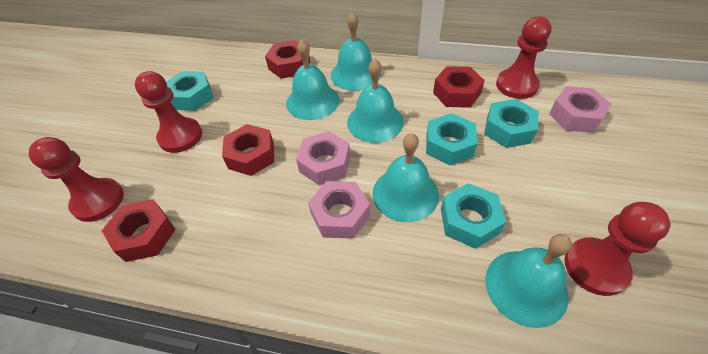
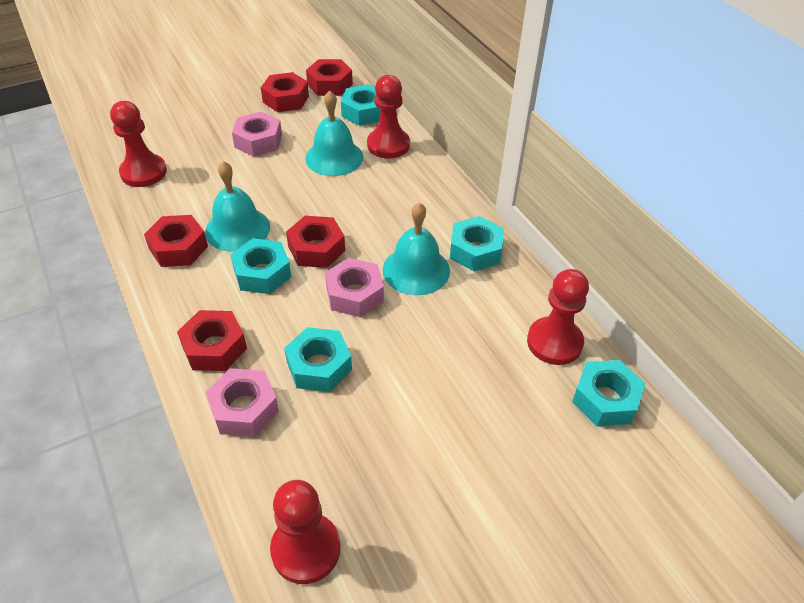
red nut: [102,199,175,262] [222,124,274,176] [265,40,310,79] [433,66,485,108] = 4 -> [144,215,208,267] [177,310,247,371] [261,72,309,112] [286,216,345,268] [306,59,353,96] = 5
turquoise bell: [286,39,339,120] [331,12,381,91] [347,59,404,143] [373,133,439,222] [485,234,572,328] = 5 -> [205,161,270,252] [305,91,363,176] [383,202,450,295] = 3
turquoise nut: [166,71,214,111] [426,113,478,165] [441,183,506,249] [484,99,539,148] = 4 -> [230,238,291,294] [284,327,352,392] [341,84,381,126] [450,216,504,271] [572,360,645,427] = 5

